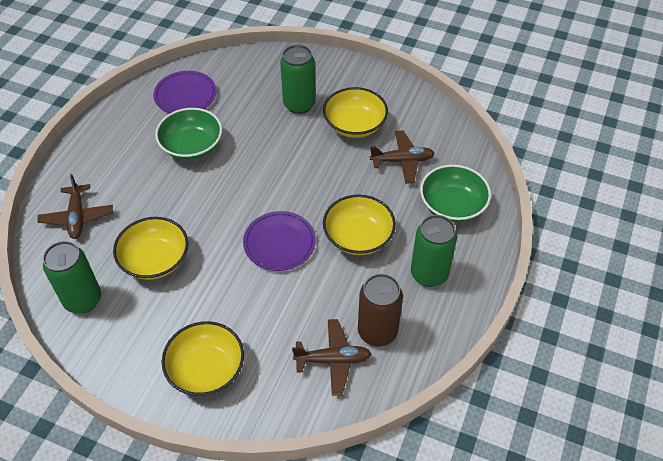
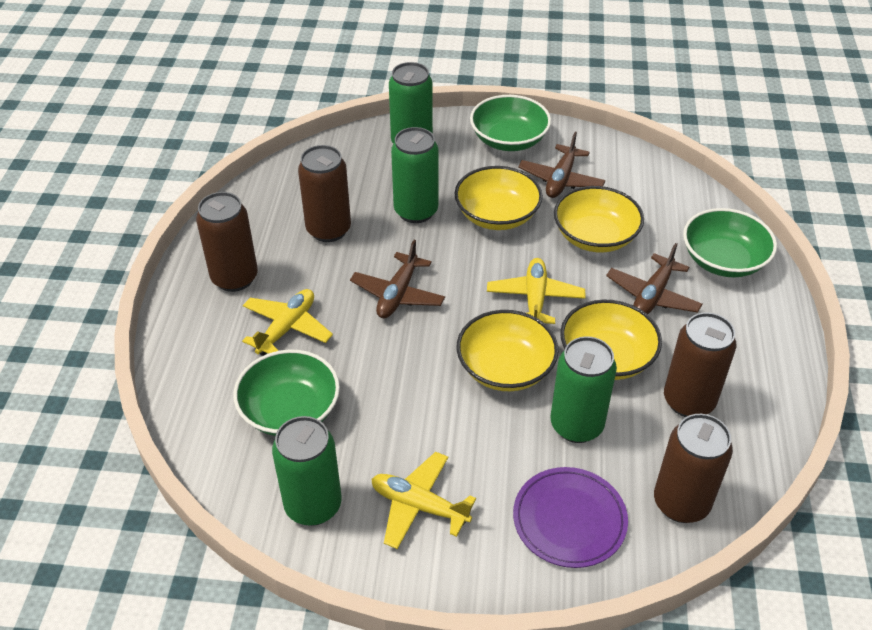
brown can: [358,274,403,346] = 1 -> [196,192,258,292] [298,145,351,242] [654,414,733,523] [664,312,736,417] = 4
green bowl: [155,108,222,160] [420,164,491,222] = 2 -> [233,349,340,436] [470,95,551,151] [683,208,777,277] = 3
green can: [43,241,101,313] [280,45,316,114] [411,215,457,287] = 3 -> [272,416,342,526] [389,62,433,144] [391,127,439,223] [551,336,617,443] = 4
purple plate: [153,71,217,113] [243,211,316,271] = 2 -> [513,467,628,568] = 1
yellow plane: none = 0 -> [242,289,333,356] [372,452,476,549] [487,258,585,324] = 3

